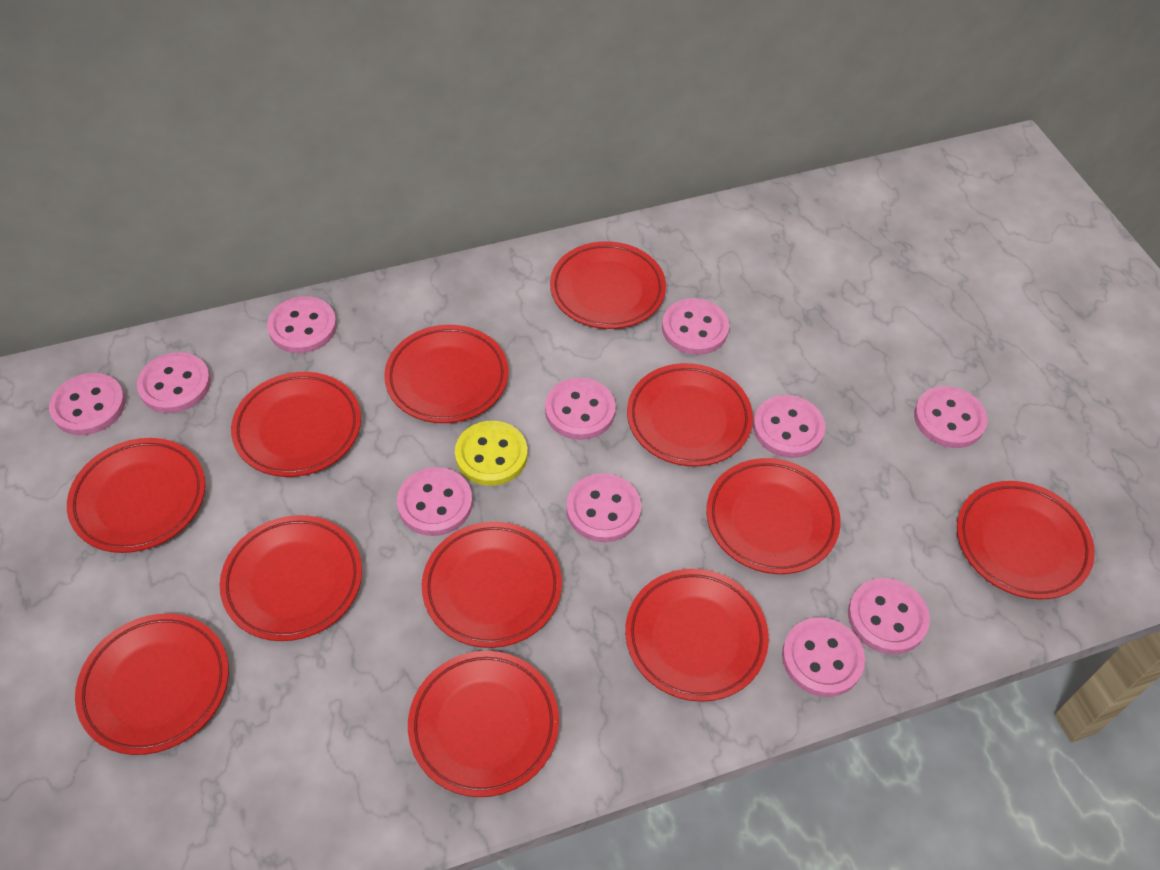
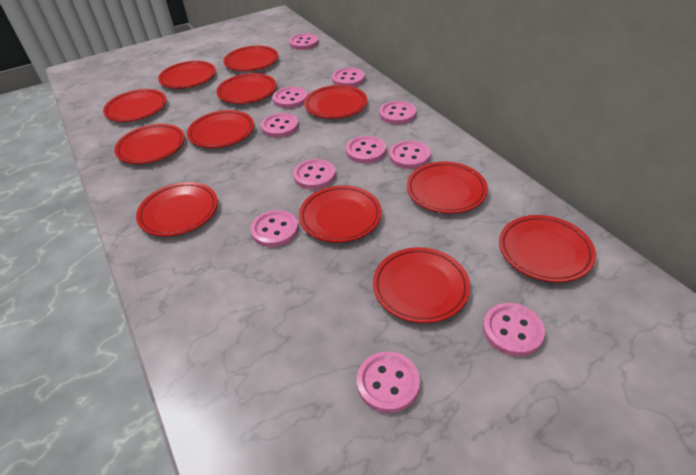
yellow button: [455,421,528,486] = 1 -> none = 0

